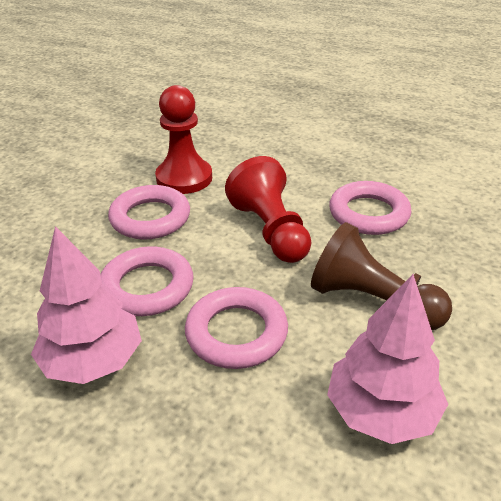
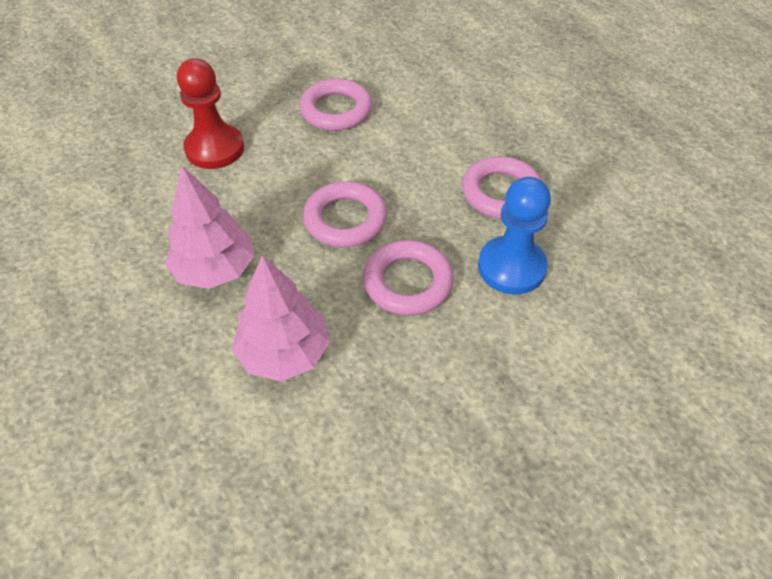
blue pawn: none = 0 -> [478,177,551,294] = 1
brown pawn: [311,222,452,330] = 1 -> none = 0
red pawn: [155,85,212,194] [225,156,312,263] = 2 -> [177,58,244,169] = 1

